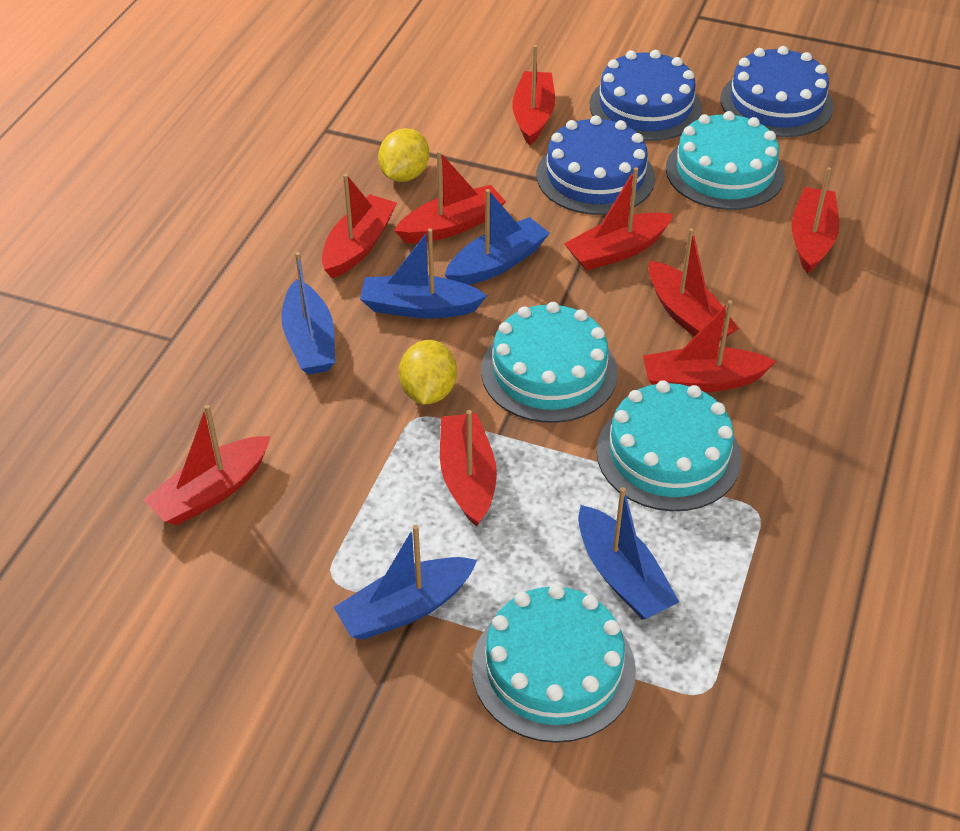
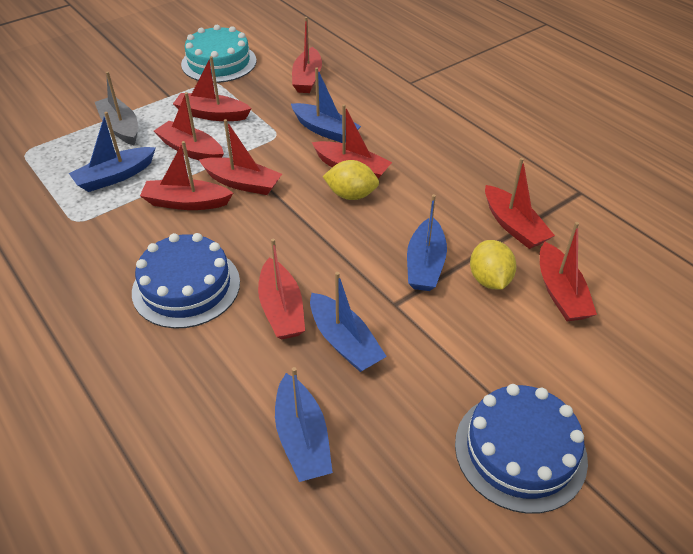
blue cake: [537,115,655,215] [590,50,702,141] [721,46,834,137] = 3 -> [132,233,240,329] [455,384,588,514] = 2
grey boat: none = 0 -> [95,72,138,145] = 1
turquoise cake: [472,584,636,743] [481,302,618,423] [597,381,741,511] [666,111,785,210] = 4 -> [181,25,257,83] = 1

